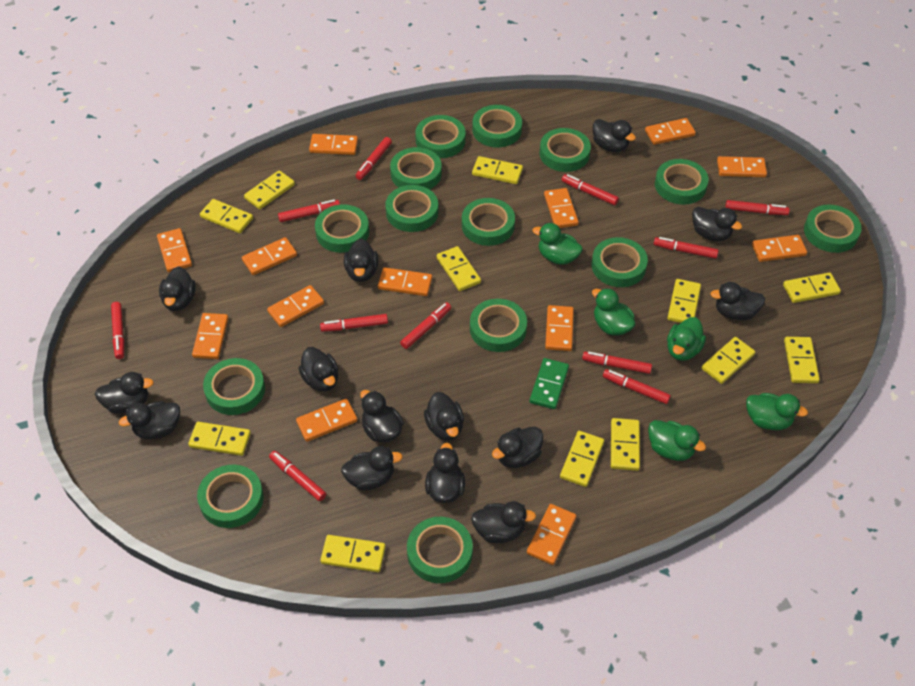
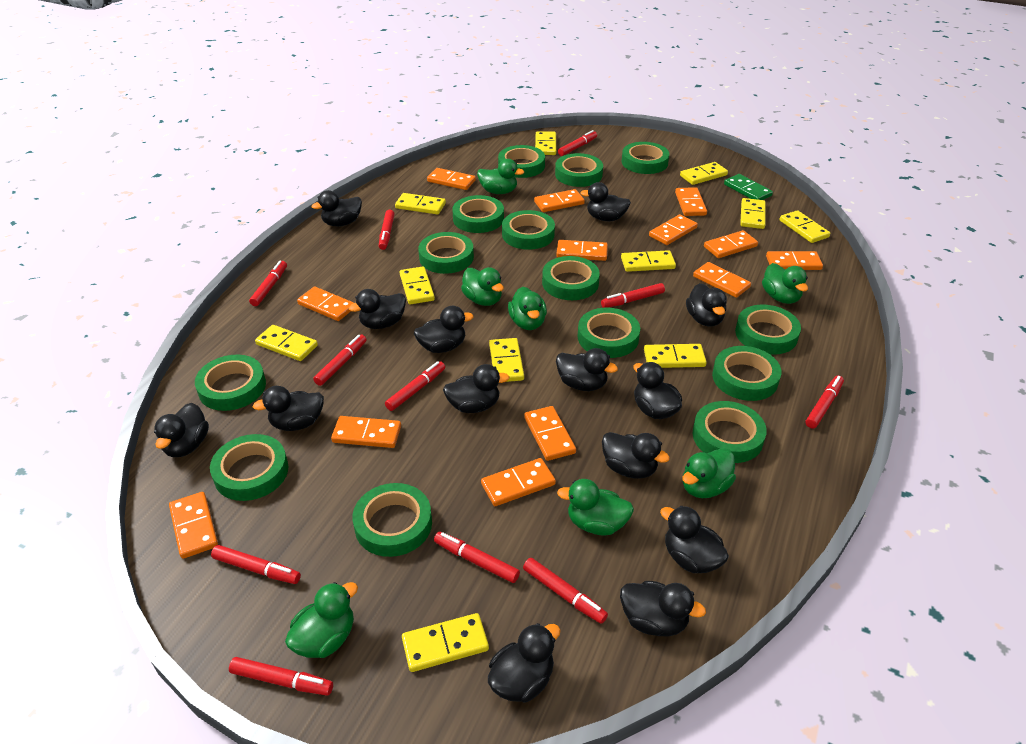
green duck: [532,223,583,265] [592,288,635,336] [648,420,706,461] [667,317,706,361] [746,393,808,430] = 5 -> [285,582,358,658] [461,267,504,306] [477,159,524,194] [508,287,547,330] [557,479,634,536] [682,448,736,498] [762,263,808,304] = 7
yellow domino: [188,422,251,456] [200,199,253,233] [244,170,295,209] [320,535,386,572] [436,246,481,291] [472,156,523,184] [560,431,604,487] [611,418,640,471] [668,279,701,323] [702,337,755,384] [783,272,841,303] [784,337,820,383] = 12 -> [255,325,318,361] [395,193,446,215] [400,266,435,305] [402,613,489,672] [489,338,524,382] [535,131,556,155] [621,250,676,272] [644,344,707,368] [680,162,728,185] [740,198,766,229] [779,210,830,243] = 11

